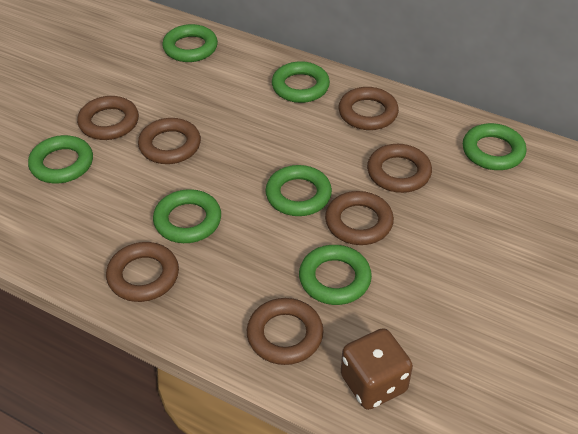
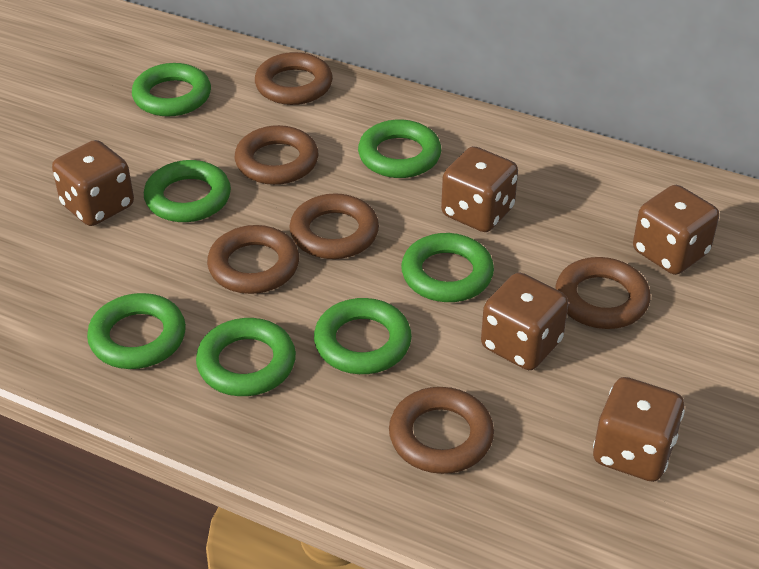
brown dice: [341,328,413,410] = 1 -> [52,140,134,226] [441,146,518,232] [481,273,569,370] [593,377,685,482] [633,185,719,275] = 5
brown ring: [77,96,139,140] [106,242,179,302] [138,118,201,164] [247,298,324,365] [325,191,394,245] [339,87,399,130] [367,144,432,193] = 7 -> [207,225,299,294] [235,125,318,185] [255,52,333,105] [289,193,379,259] [389,387,494,474] [555,257,651,329] = 6

